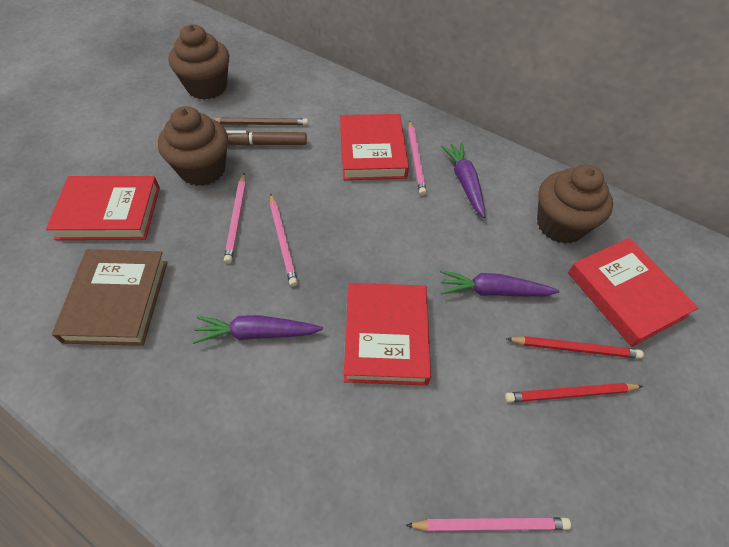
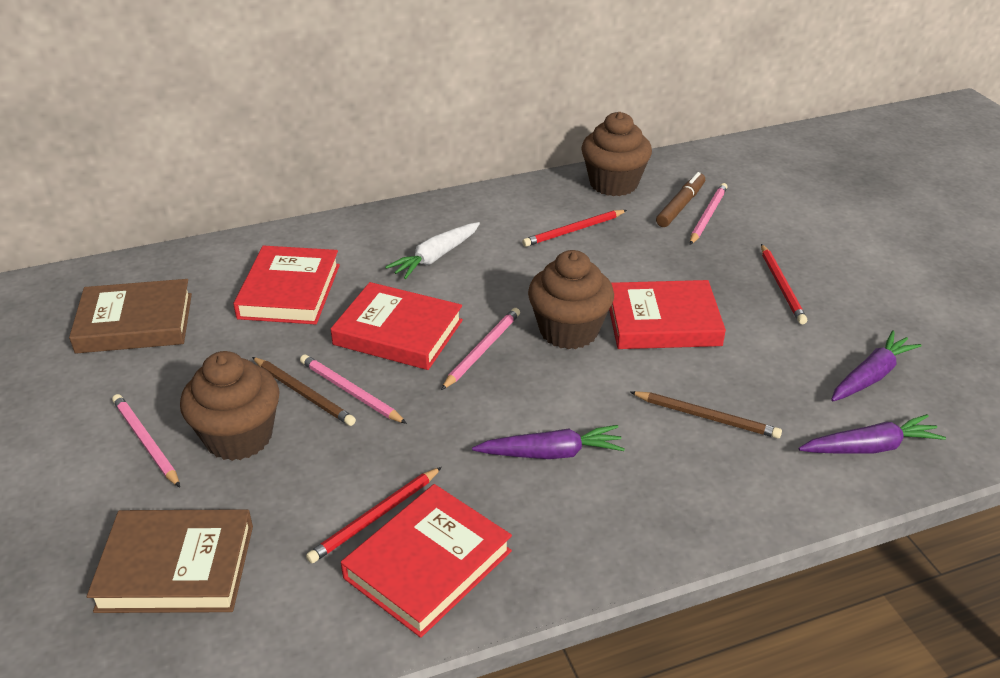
brown book: [52,249,167,346] = 1 -> [69,279,192,354] [87,509,253,613] = 2
brown pencil: [214,118,308,126] = 1 -> [252,357,356,426] [630,391,782,438] = 2
red pencil: [505,383,643,403] [506,336,644,359] = 2 -> [306,467,442,563] [522,210,627,247] [761,244,807,324] = 3
white carrot: none = 0 -> [385,222,480,279] = 1

